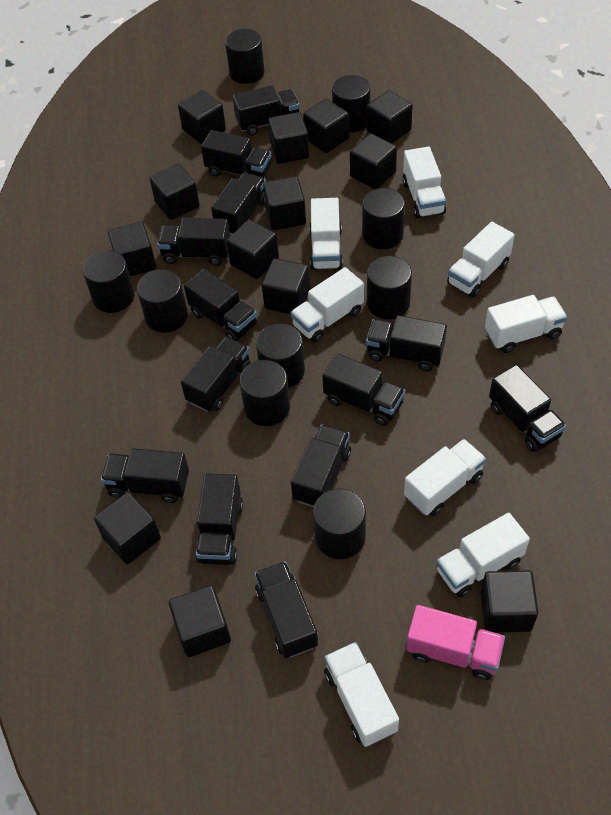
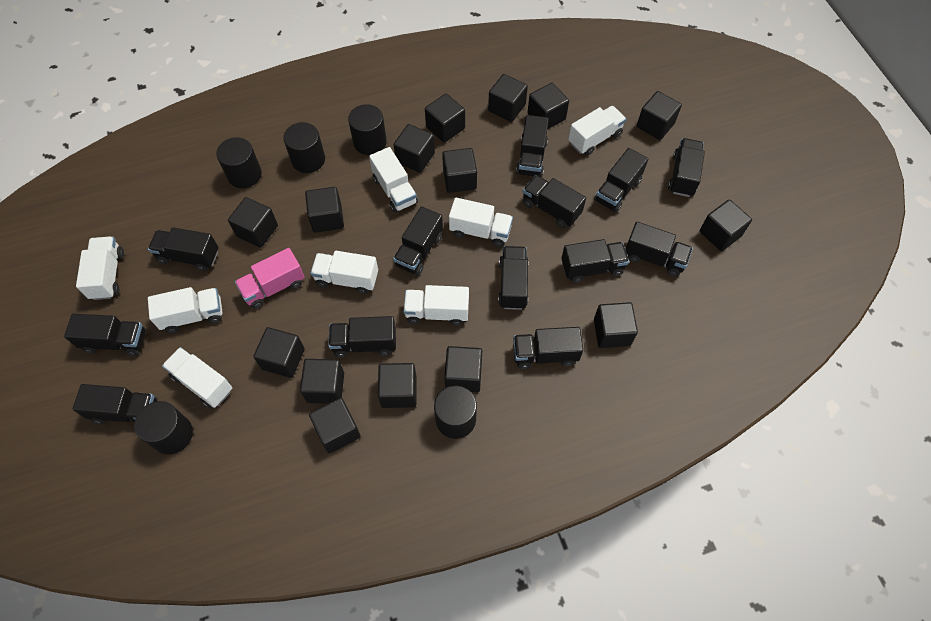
black cube: [94,492,161,564] [108,221,156,276] [149,163,200,220] [169,585,231,657] [178,90,226,144] [227,220,279,279] [262,258,310,314] [263,176,306,230] [268,112,309,164] [303,98,349,153] [350,133,397,189] [367,90,413,143] [481,570,538,633] = 13 -> [228,197,278,248] [253,327,305,378] [300,359,344,404] [305,187,344,233] [309,398,361,453] [378,363,416,408] [394,124,435,173] [425,93,465,143] [442,148,477,193] [444,346,482,392] [488,74,528,122] [527,83,569,130] [594,302,638,348] [637,91,682,140] [700,199,752,251] = 15
black cylinder: [82,250,134,313] [137,269,188,333] [225,29,265,84] [239,360,290,426] [256,323,305,388] [313,489,366,559] [332,75,370,132] [362,188,405,249] [367,256,412,319] = 9 -> [134,401,193,455] [216,137,262,188] [283,122,325,173] [348,104,387,155] [434,386,477,439] = 5

